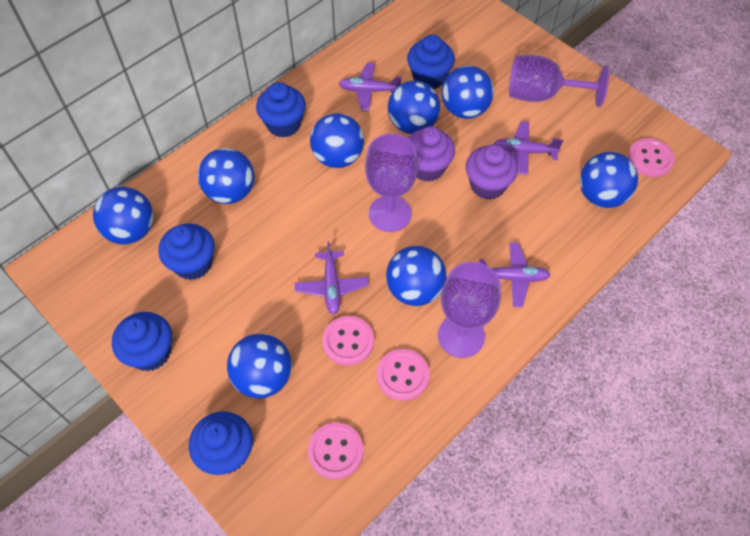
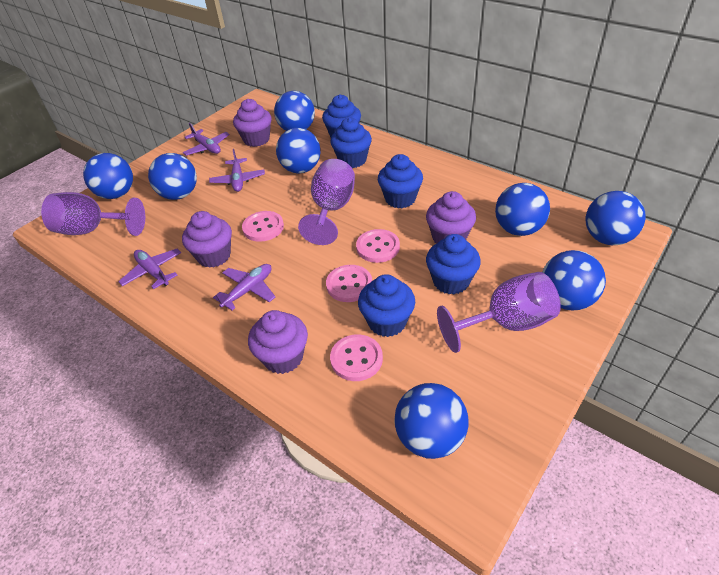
purple cupcake: [408,126,455,182] [466,144,518,200] = 2 -> [182,211,232,268] [233,99,272,147] [248,310,308,374] [426,191,476,243] = 4

